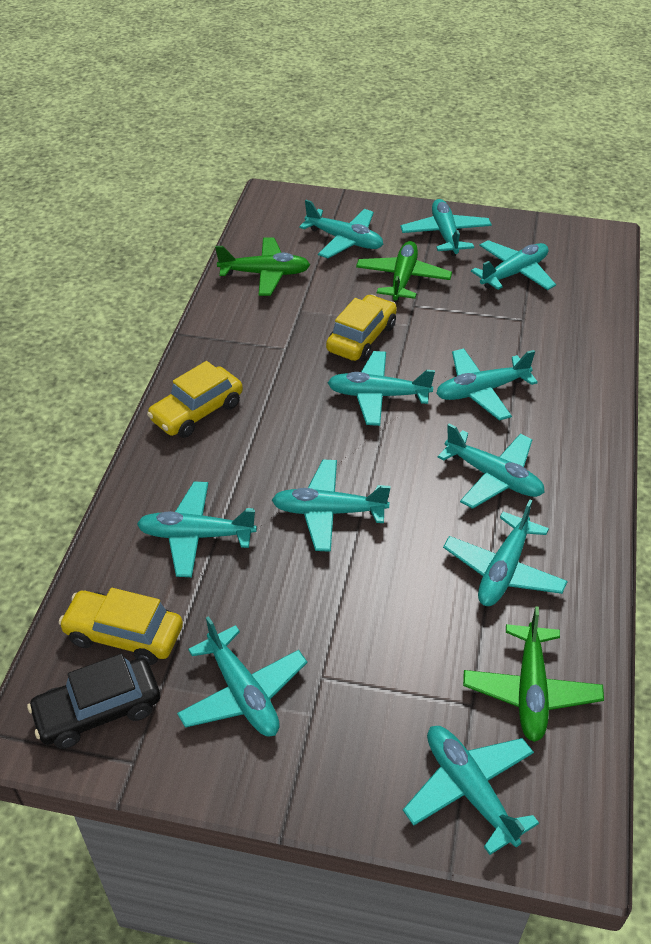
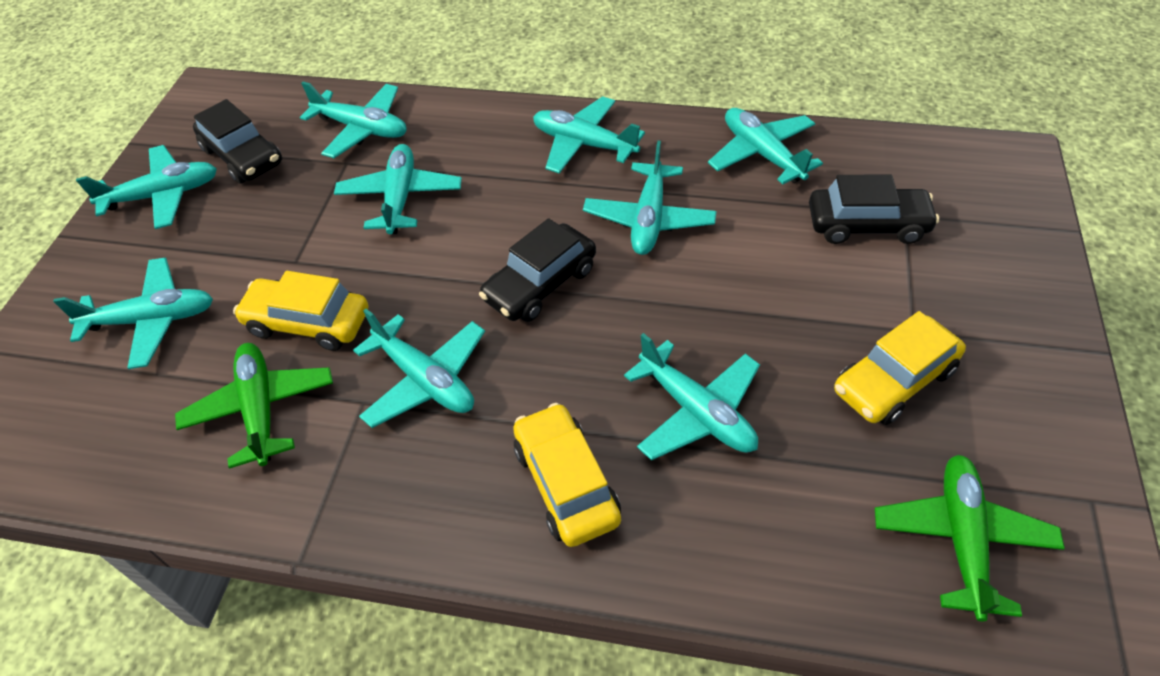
black car: [27,653,160,749] = 1 -> [193,99,282,184] [479,218,596,322] [809,174,939,244] = 3
green plane: [215,238,310,296] [356,241,452,302] [463,606,604,742] = 3 -> [175,343,333,469] [875,455,1065,622] = 2
turquoise plane: [137,482,257,577] [177,616,307,736] [272,460,391,552] [299,200,383,258] [327,351,435,426] [400,199,492,256] [403,726,539,855] [436,348,538,421] [438,423,545,509] [443,500,568,606] [471,240,556,290] = 11 -> [53,258,213,369] [76,145,217,229] [300,82,407,158] [334,144,462,234] [353,309,485,428] [533,96,645,173] [583,141,717,255] [624,333,760,460] [708,108,823,184] = 9

